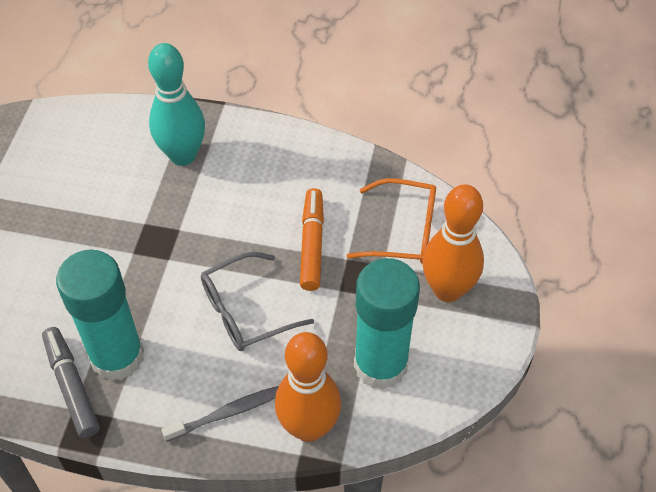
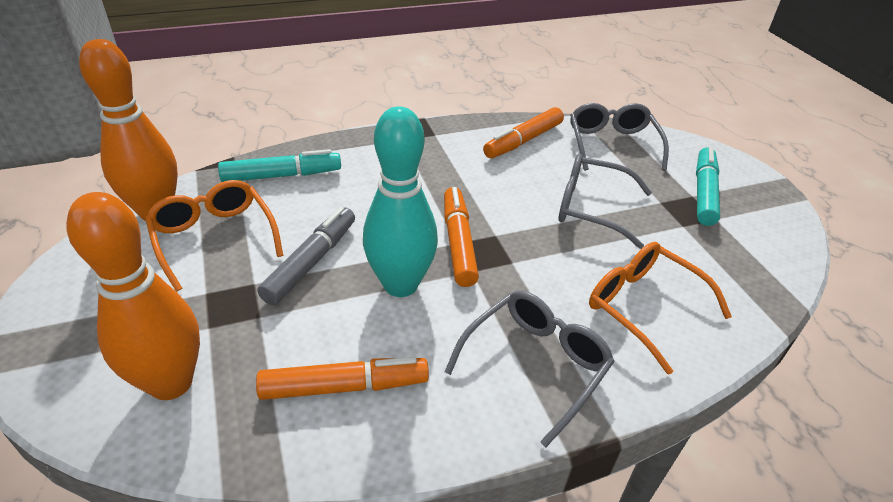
grey glasses: [201,252,314,351] = 1 -> [444,291,615,447] [558,154,652,249] [570,103,669,171] = 3
grey toothbrush: [161,386,279,442] = 1 -> none = 0
orange glasses: [347,178,436,264] = 1 -> [145,180,283,292] [589,242,732,375] = 2
orange marker: [300,188,324,291] = 1 -> [256,357,429,400] [444,187,479,287] [483,107,564,158] = 3
turquoise glue stick: [56,250,144,381] [354,258,420,390] = 2 -> none = 0
turquoise marker: none = 0 -> [218,149,341,182] [696,146,720,226] = 2

